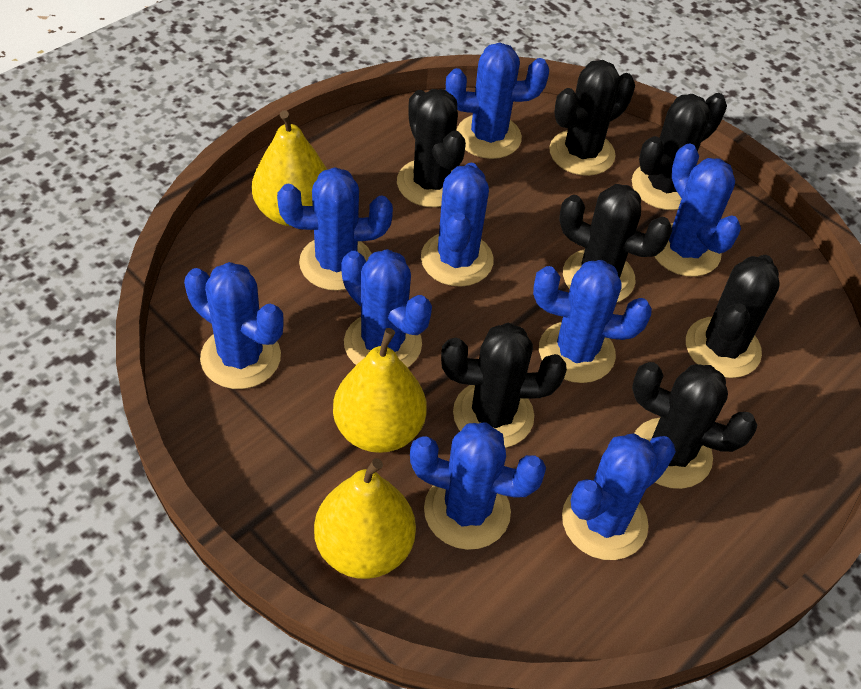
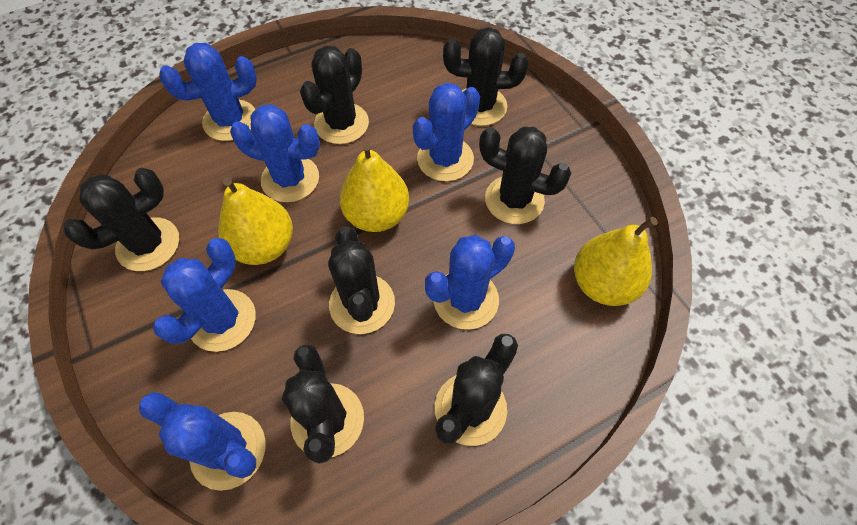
blue cactus: [184,262,284,389] [277,167,393,291] [341,249,432,368] [410,422,546,550] [421,163,493,287] [446,43,549,159] [533,260,652,383] [562,433,676,560] [654,143,741,277] = 9 -> [139,392,265,491] [153,238,256,352] [159,43,257,141] [230,104,320,203] [413,83,480,181] [425,235,515,330] = 6

